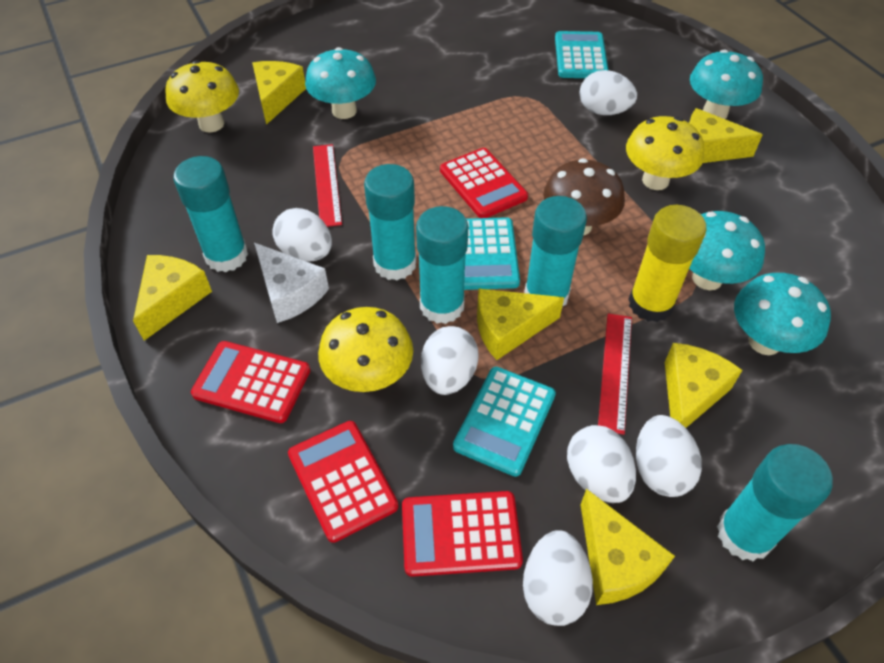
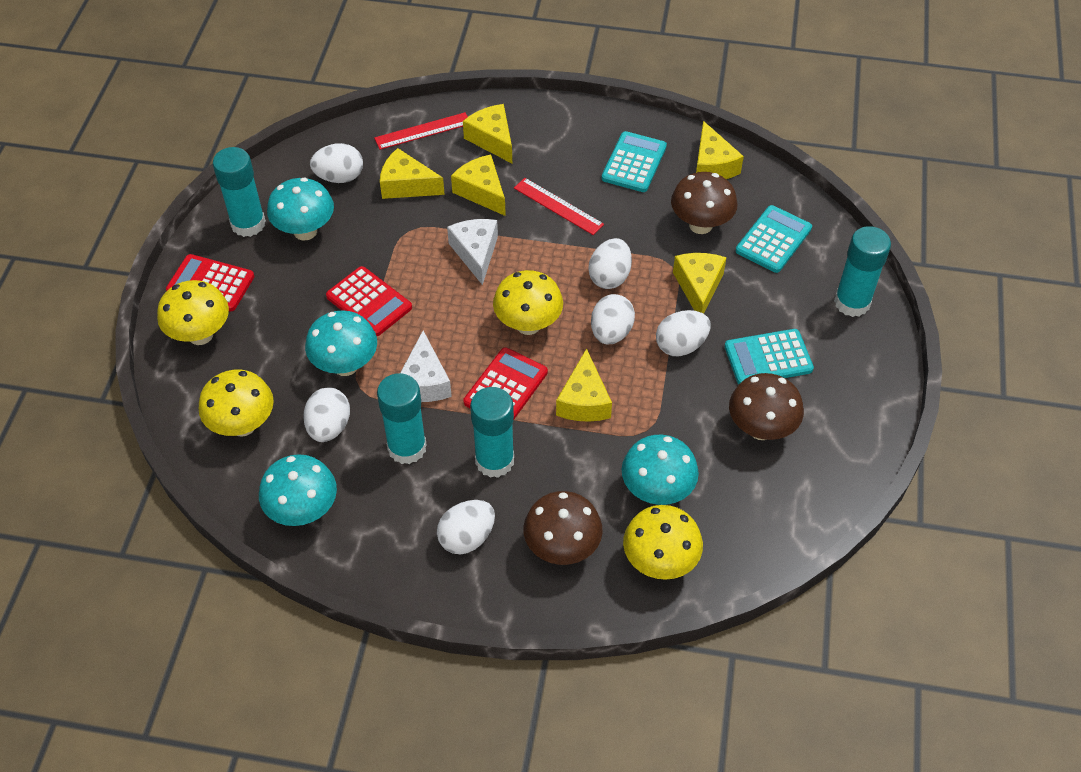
brown mushroom: [543,158,625,236] = 1 -> [523,491,603,565] [671,172,738,234] [729,373,804,440] = 3
red calculator: [191,341,310,423] [288,421,398,543] [402,491,523,577] [440,148,528,218] = 4 -> [166,254,255,312] [326,266,412,336] [463,347,548,420] = 3
turquoise glue stick: [173,156,248,272] [364,164,417,281] [416,206,468,324] [524,196,587,307] [717,444,833,562] = 5 -> [213,147,266,237] [377,373,427,464] [470,387,514,478] [834,226,891,317] = 4
white cheese: [254,243,329,323] = 1 -> [400,331,452,402] [447,219,498,285] = 2
yellow glue stick: [628,205,707,322] = 1 -> none = 0
yellow mushroom: [165,60,239,133] [318,307,413,392] [626,116,704,190] = 3 -> [157,280,229,345] [199,370,274,437] [493,270,563,335] [623,505,703,580] = 4

